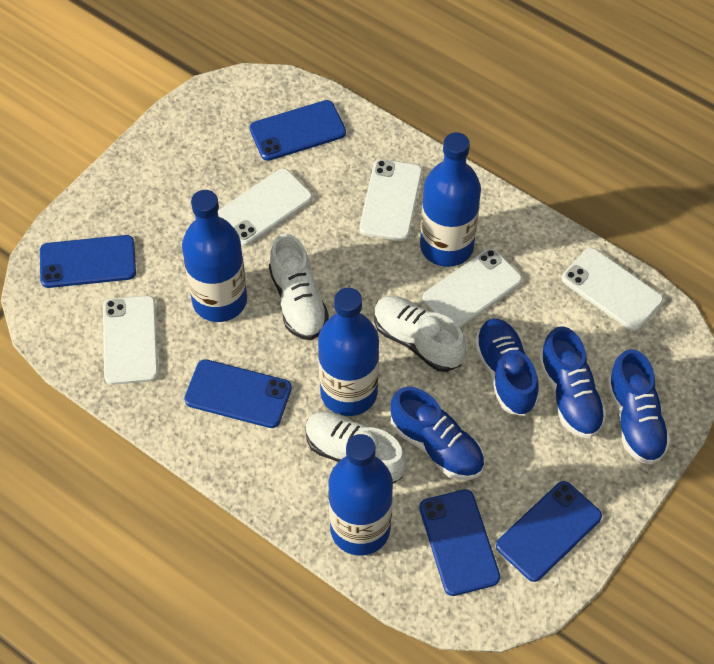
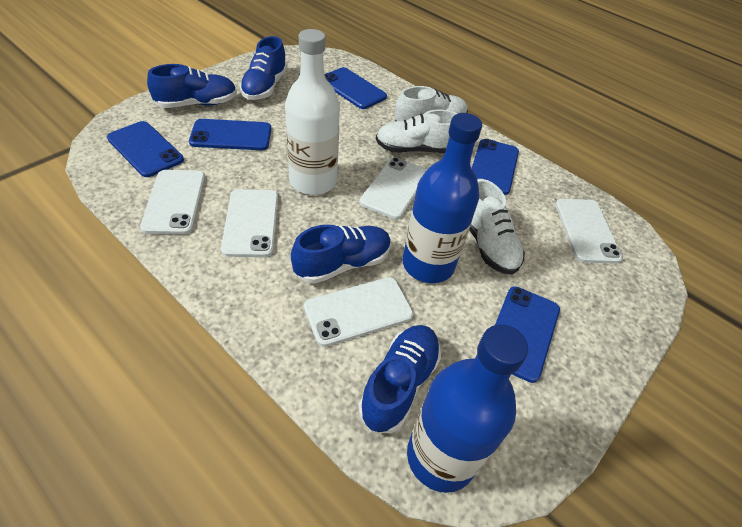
blue bottle: [182,190,247,322] [318,288,379,416] [329,434,393,556] [420,132,481,267] = 4 -> [402,113,482,283] [407,324,528,493] = 2
white bottle: none = 0 -> [285,29,340,195] = 1

